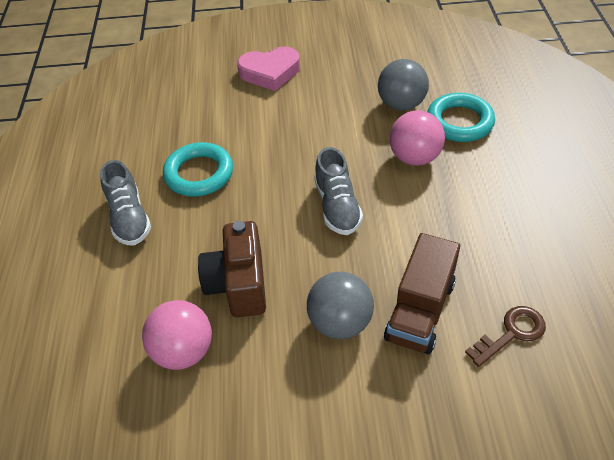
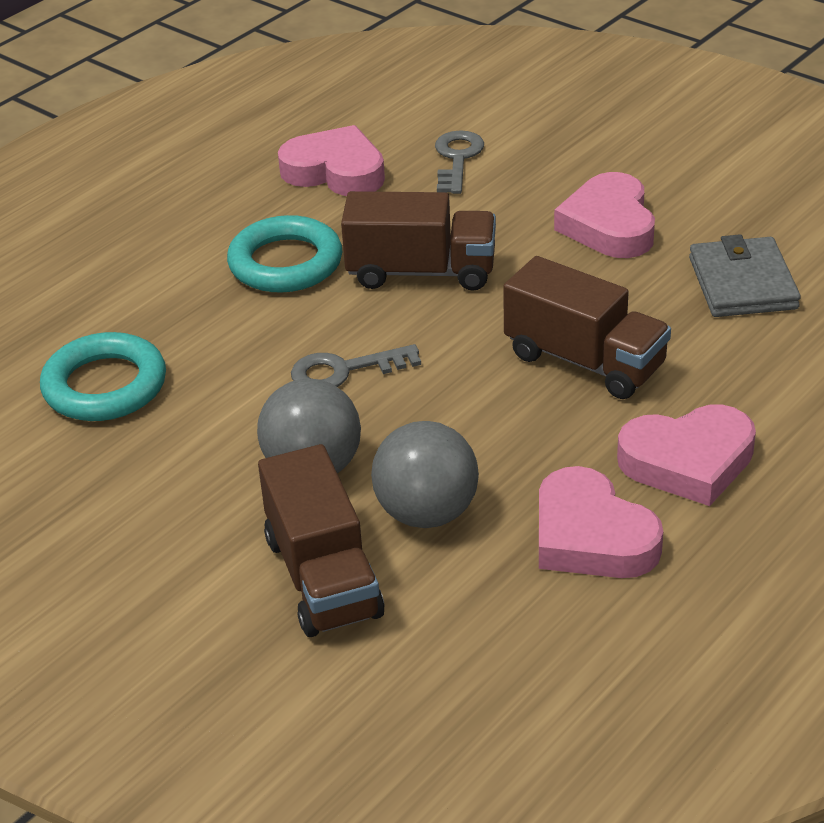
brown camera: [198,221,266,317] = 1 -> none = 0
brown key: [465,306,546,367] = 1 -> none = 0
brown truck: [384,233,460,354] = 1 -> [258,444,384,637] [341,191,496,291] [503,256,671,399] = 3
grey key: none = 0 -> [291,344,421,387] [435,130,484,194] = 2
grey shoe: [100,160,151,245] [314,147,363,235] = 2 -> none = 0
grey wallet: none = 0 -> [689,234,801,317] = 1
pink ball: [142,300,212,370] [390,110,445,166] = 2 -> none = 0
pink heart: [237,47,300,91] = 1 -> [278,125,385,196] [539,466,663,578] [554,172,655,258] [617,404,756,506] = 4

